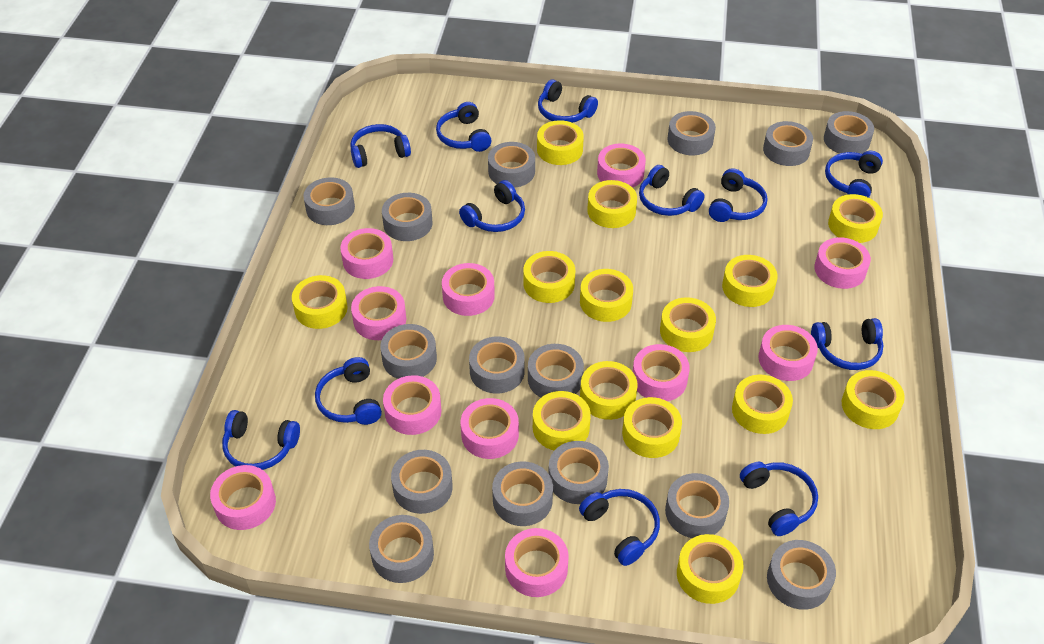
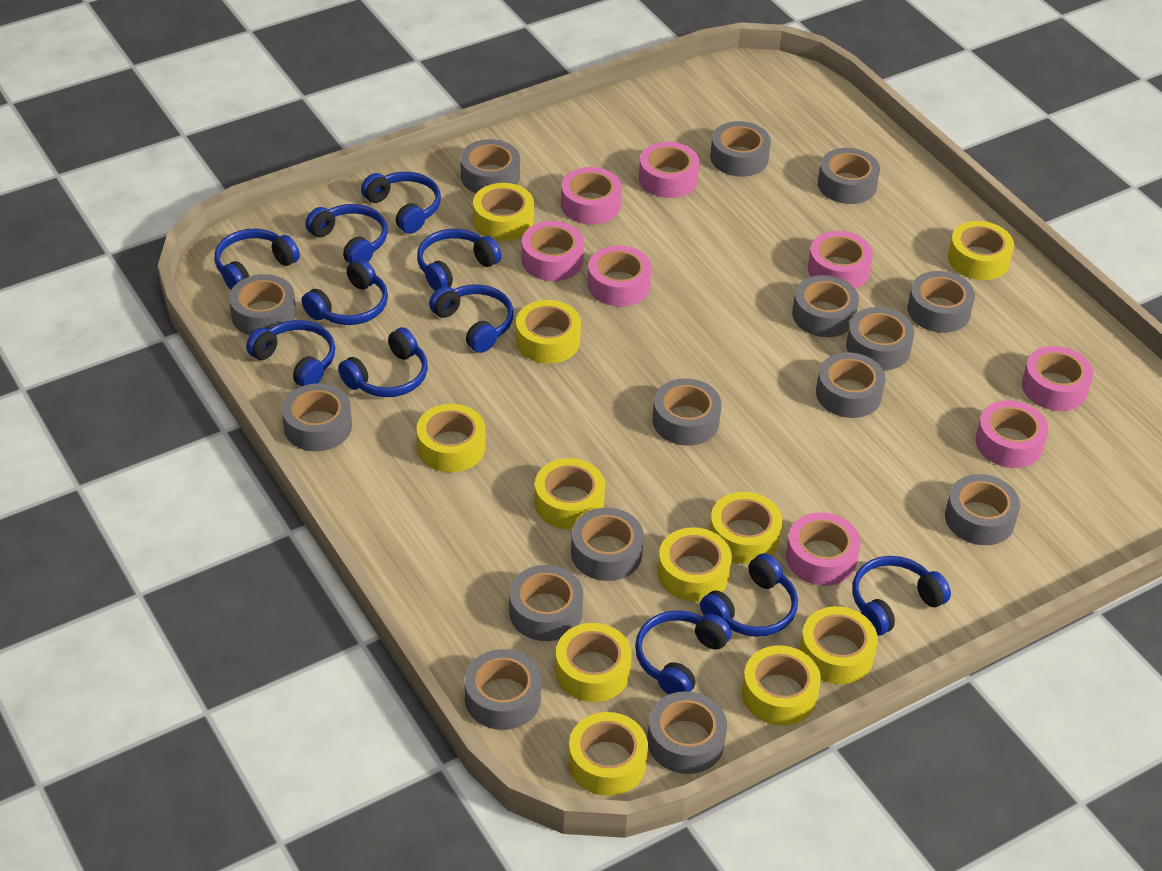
blue headphones: [222,410,300,470] [315,357,382,425] [350,124,411,168] [436,102,491,152] [459,180,525,232] [538,79,598,123] [579,489,660,566] [639,165,705,216] [709,168,768,222] [740,462,818,536] [811,318,884,370] [825,151,883,198] = 12 -> [214,229,300,290] [246,320,335,387] [302,258,388,325] [305,204,388,264] [338,327,428,397] [361,172,441,234] [417,229,501,291] [429,284,514,353] [635,610,732,695] [700,553,798,637] [852,556,951,636] = 11
pink tape: [210,465,276,530] [340,228,393,279] [351,286,406,340] [383,375,442,435] [442,263,495,316] [461,398,519,459] [505,528,569,597] [597,143,646,188] [633,344,690,401] [759,325,818,381] [814,237,871,289] = 11 -> [522,221,584,281] [561,167,622,225] [588,245,652,307] [639,142,700,198] [786,512,861,586] [808,231,873,289] [976,400,1048,468] [1022,346,1093,411] = 8
yellow tape: [292,275,348,329] [523,251,575,303] [533,391,591,450] [537,120,584,165] [580,269,633,322] [580,361,638,420] [587,180,637,228] [622,397,682,458] [660,297,716,352] [677,534,744,604] [722,255,778,307] [732,375,793,434] [828,194,883,243] [842,370,905,429] = 14 -> [417,404,486,472] [473,183,534,241] [516,300,581,364] [534,458,605,529] [555,623,632,702] [568,712,648,796] [658,527,732,602] [709,492,782,564] [742,646,821,725] [799,606,878,684] [948,221,1014,280] = 11

